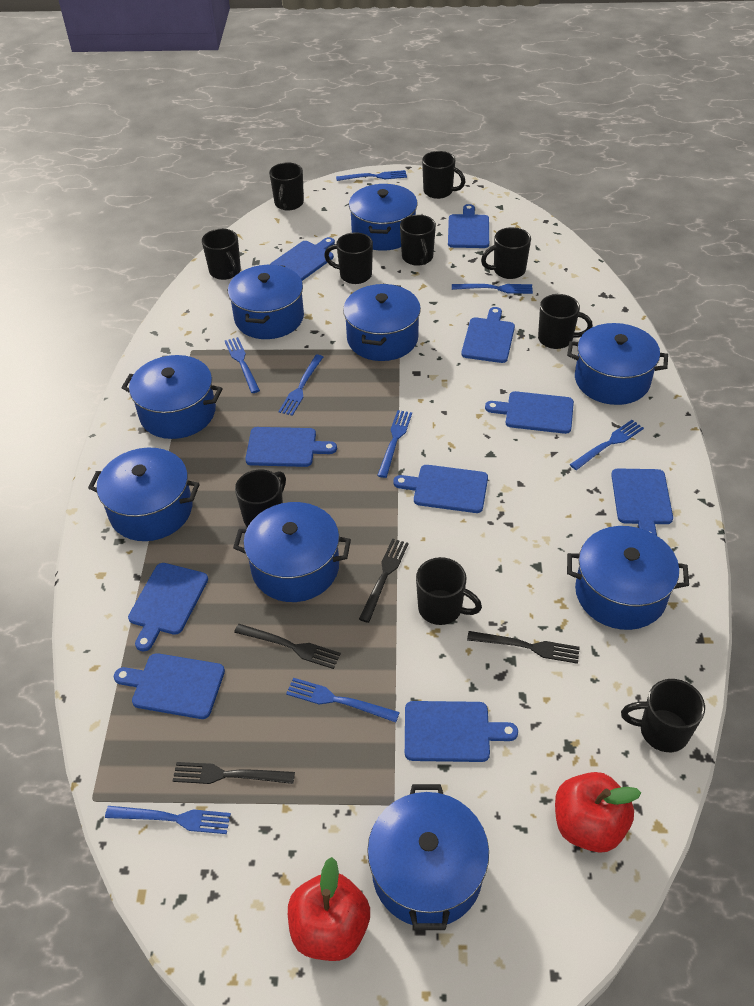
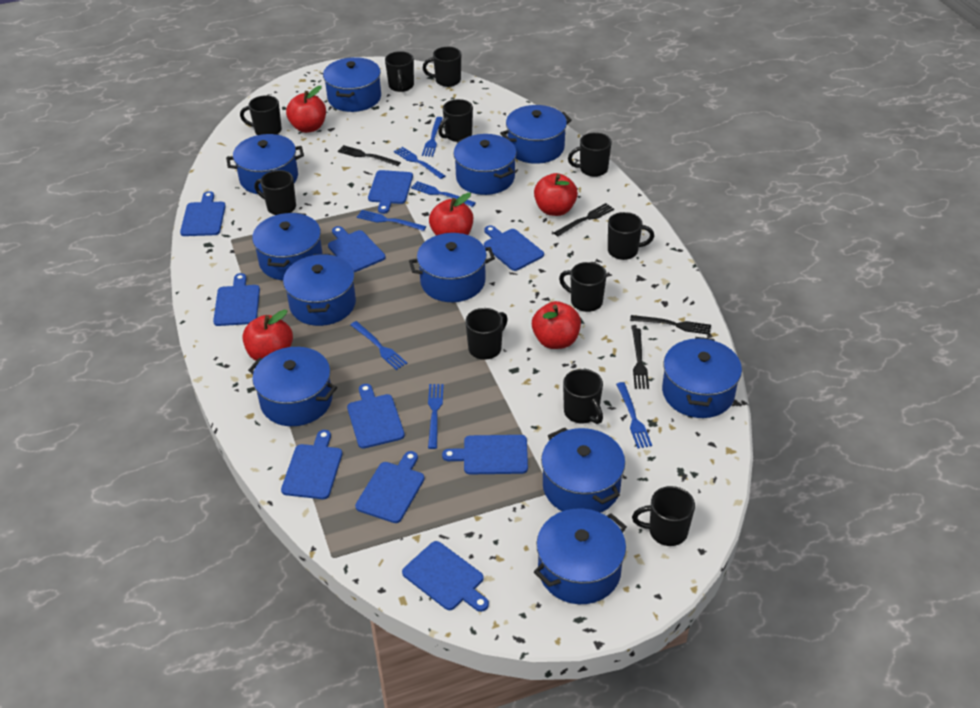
black mug: [202,229,241,280] [235,469,286,527] [269,162,304,211] [324,232,373,284] [400,215,436,266] [416,557,482,625] [422,151,465,199] [481,227,531,279] [538,294,593,349] [621,679,705,752] = 10 -> [240,95,282,135] [255,170,296,215] [385,51,414,92] [423,47,461,87] [438,99,473,142] [465,308,508,360] [559,262,607,312] [563,369,603,424] [568,132,612,177] [608,212,654,260] [632,486,695,546] = 11
blue fork: [105,806,231,834] [225,337,260,393] [279,355,323,416] [286,678,400,723] [336,170,407,181] [377,410,412,478] [452,284,533,294] [570,420,644,470] = 8 -> [350,321,407,370] [357,210,426,231] [394,147,445,179] [411,181,476,207] [422,117,443,157] [428,384,444,449] [616,382,652,448] = 7
blue pot: [88,448,200,541] [122,355,223,439] [228,264,304,339] [233,502,351,602] [343,284,421,361] [349,184,418,251] [367,784,489,930] [567,323,668,405] [567,526,689,630] = 9 -> [226,134,304,194] [248,347,337,426] [252,212,323,280] [283,254,356,326] [323,57,381,112] [409,233,495,302] [453,134,516,195] [500,105,572,164] [534,508,627,604] [541,428,625,513] [662,337,742,418] = 11
red apple: [288,857,370,961] [555,772,641,853] = 2 -> [242,309,293,361] [286,86,326,133] [429,193,473,236] [532,301,581,349] [534,173,578,216] = 5

